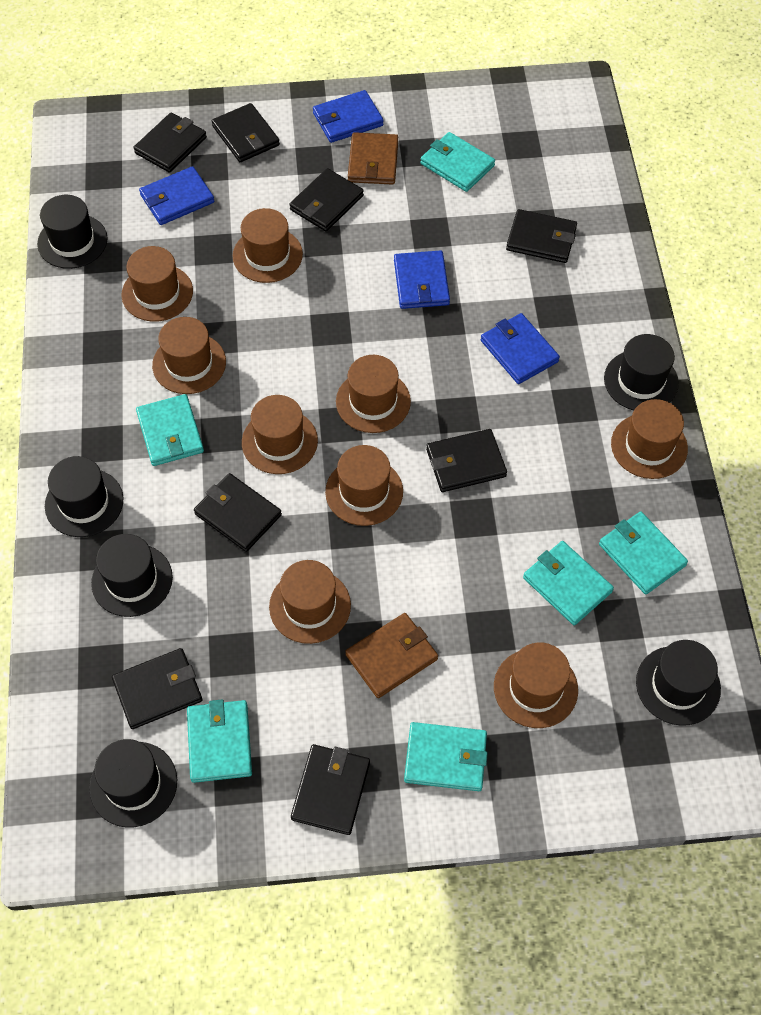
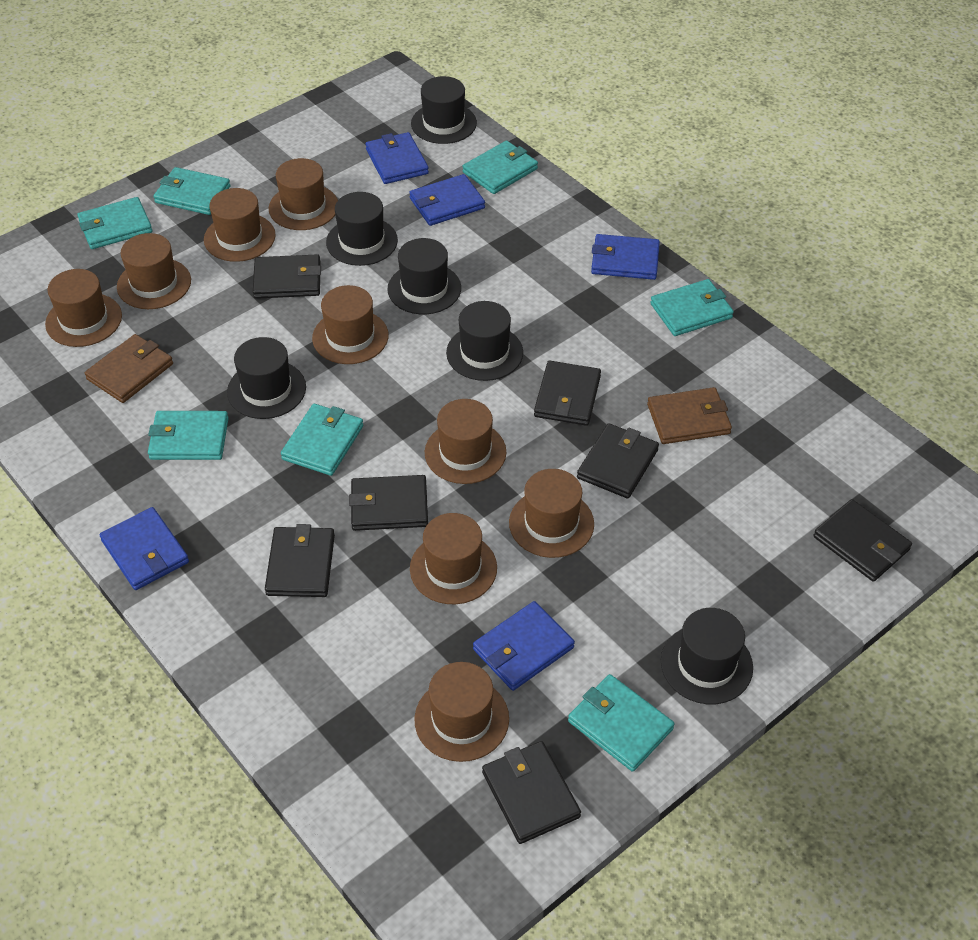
black wallet: [112,648,202,729] [133,112,207,173] [194,473,282,552] [212,103,280,162] [289,168,364,231] [291,744,370,835] [426,429,507,492] [506,209,577,263] = 8 -> [253,254,321,299] [265,524,335,597] [349,475,428,531] [482,741,581,844] [534,361,601,426] [577,423,659,499] [813,499,912,582] = 7
blue wallet: [139,166,214,225] [313,90,384,143] [394,250,450,309] [481,313,560,384] = 4 -> [100,507,189,590] [366,132,429,184] [409,174,485,226] [473,601,575,691] [591,234,660,280] = 5
turquoise wallet: [136,394,204,466] [187,699,252,783] [404,722,488,791] [420,132,495,192] [523,541,614,625] [599,511,688,595] = 6 -> [77,197,152,249] [148,411,229,460] [153,167,231,215] [281,404,363,476] [462,141,538,194] [568,674,675,772] [650,279,734,336] = 7

